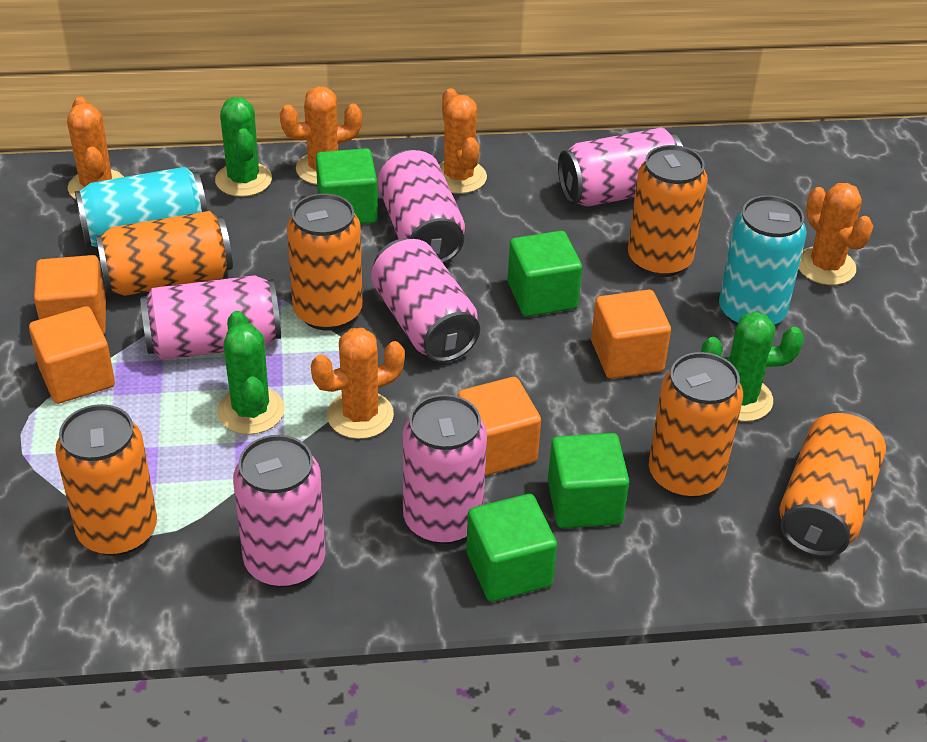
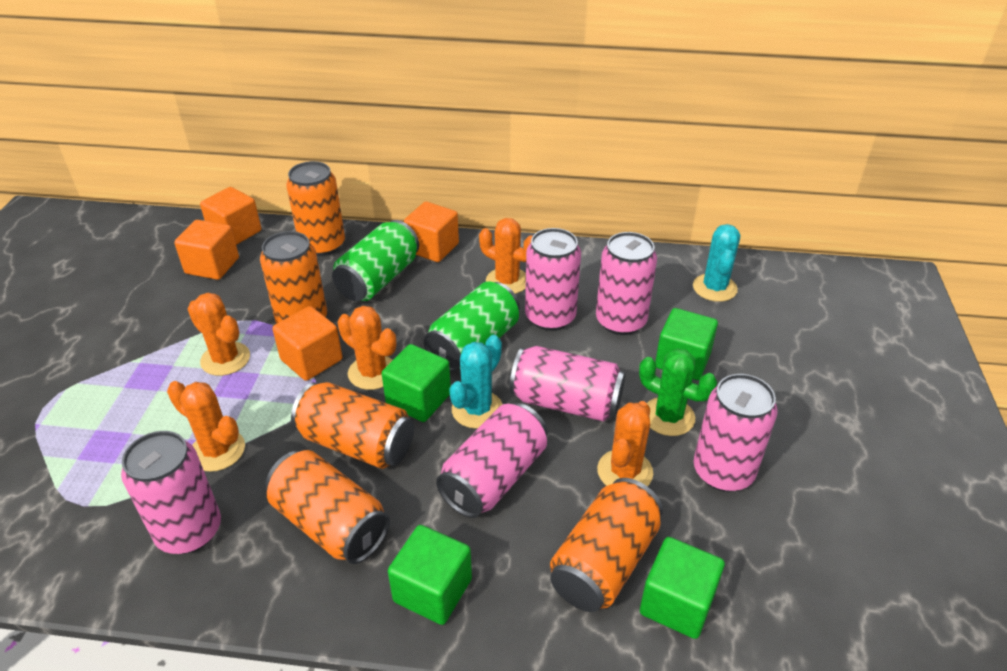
green cactus: [215,97,272,197] [217,311,285,435] [701,312,804,422] = 3 -> [639,349,717,436] = 1
green can: none = 0 -> [332,220,419,301] [424,282,520,372] = 2
orange can: [55,404,157,556] [96,211,233,296] [287,194,363,331] [628,145,708,277] [649,352,743,498] [779,411,886,557] = 6 -> [260,231,327,323] [266,450,390,564] [286,161,345,256] [291,382,414,469] [550,478,663,612] = 5
turquoise cactus: none = 0 -> [449,335,503,429] [693,224,740,302] = 2
turquoise can: [75,167,207,248] [719,195,807,326] = 2 -> none = 0

